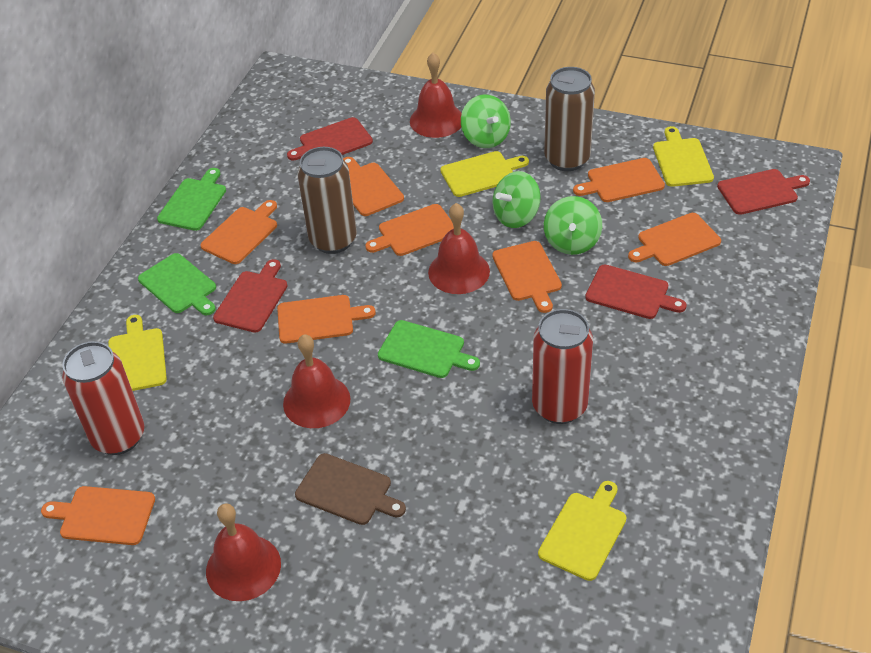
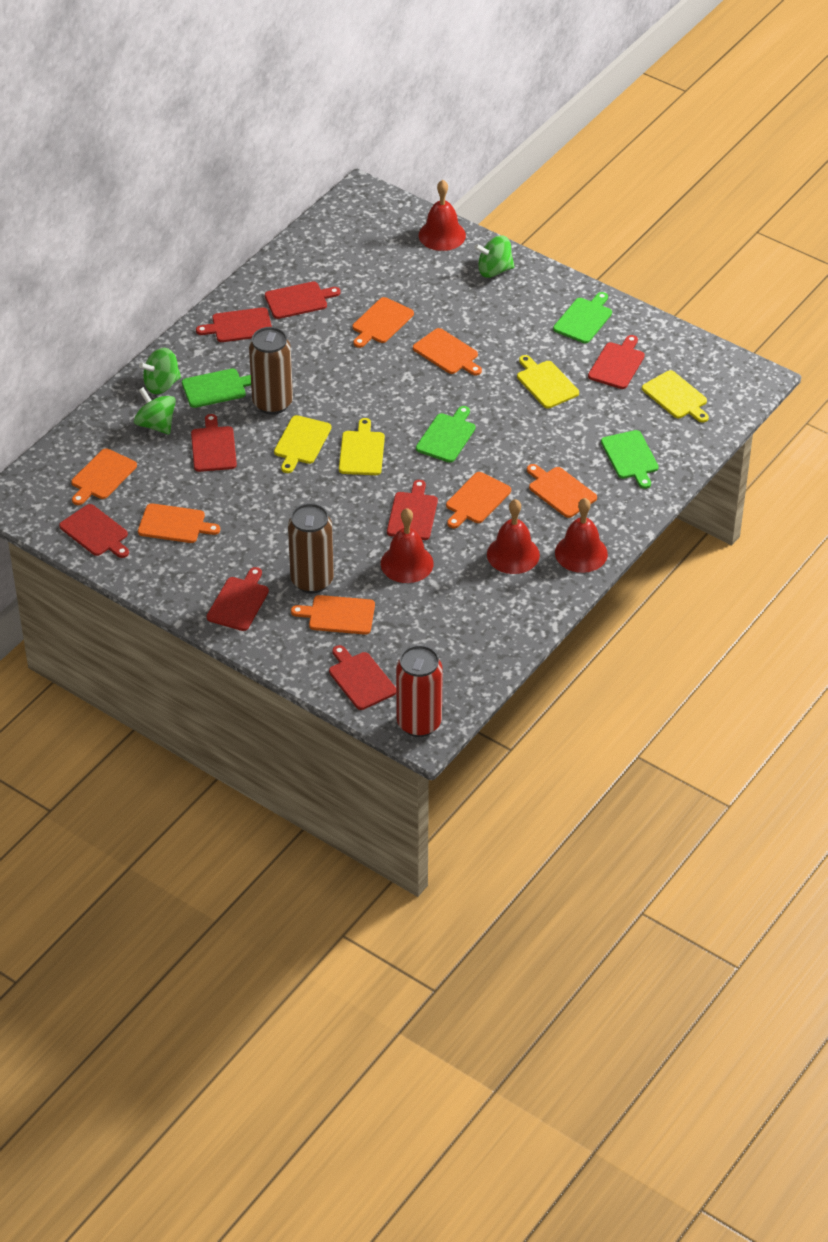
brown cutting board: [295,453,406,525] = 1 -> none = 0
green cutting board: [138,253,216,315] [157,168,226,231] [378,320,480,378] = 3 -> [182,369,251,408] [416,406,476,463] [553,292,612,343] [601,430,659,489] = 4
orange cutting board: [41,486,155,545] [200,200,277,264] [277,295,376,344] [343,157,404,216] [365,204,454,256] [492,241,562,313] [573,158,665,202] [628,213,721,266] = 8 -> [71,448,137,505] [138,503,220,543] [291,595,375,635] [352,297,414,348] [413,328,482,375] [446,472,511,528] [527,464,597,518] = 7
red can: [62,341,144,455] [532,309,593,424] = 2 -> [396,645,443,737] = 1
red cutting board: [213,259,287,333] [287,117,373,161] [585,264,687,319] [717,169,810,215] = 4 -> [59,504,129,558] [191,414,237,472] [196,307,272,342] [207,567,269,631] [265,281,341,319] [329,645,396,710] [387,480,438,540] [588,335,645,389] = 8

